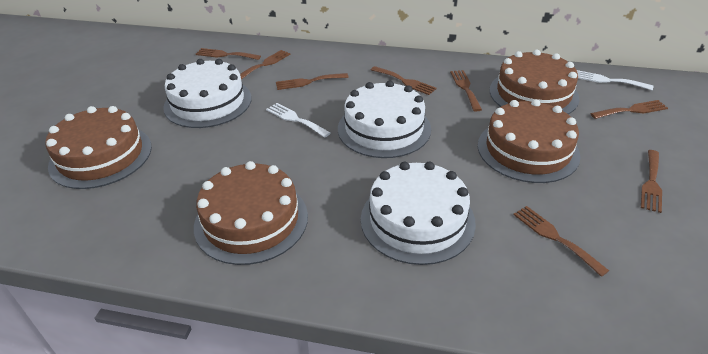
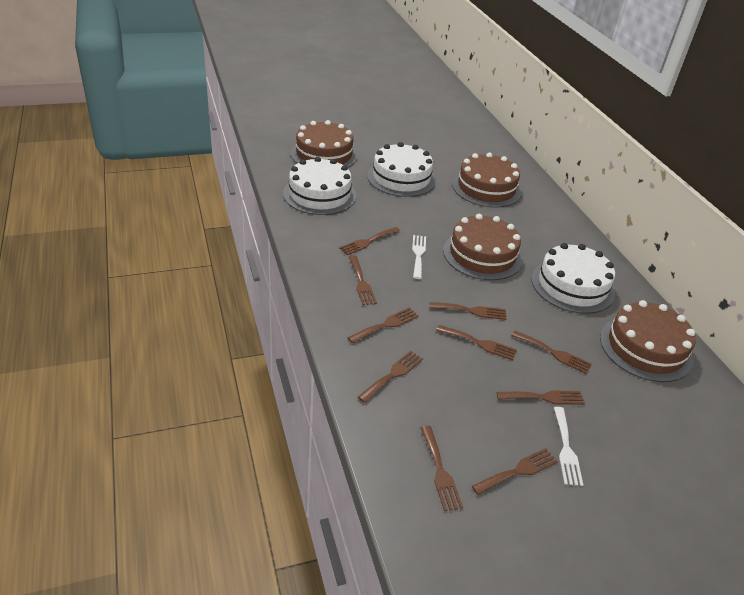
brown fork: [196,48,261,60] [240,50,290,80] [276,73,349,90] [371,66,437,95] [450,70,482,111] [513,206,609,277] [590,100,668,119] [641,150,662,213] = 8 -> [339,227,400,255] [347,307,419,343] [349,255,377,305] [358,351,423,403] [421,426,463,511] [429,302,507,320] [436,325,517,360] [472,448,558,495] [497,390,585,405] [511,331,592,374] = 10

